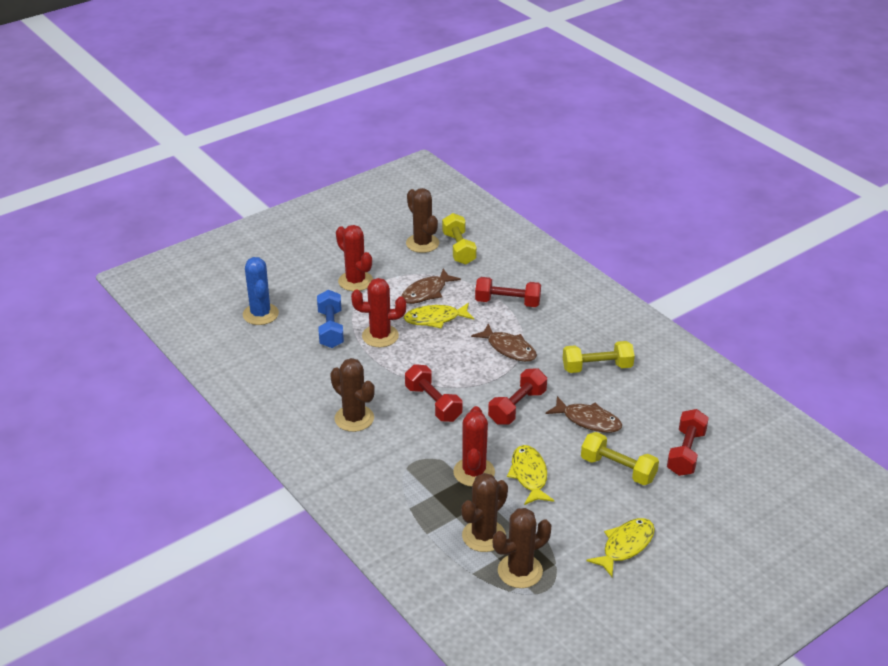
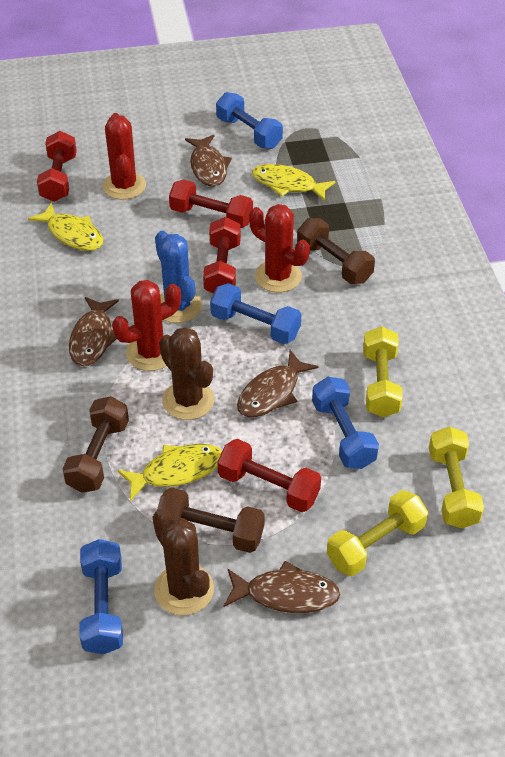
blue dumbbell: [317,290,344,348] = 1 -> [79,539,123,654] [210,283,301,344] [216,92,283,149] [312,377,379,469] = 4
brown cactus: [330,358,375,432] [406,188,439,253] [461,473,508,552] [493,508,551,588] = 4 -> [153,509,214,615] [159,327,214,420] = 2
brown dumbbell: none = 0 -> [62,396,129,493] [157,487,265,553] [297,218,375,284] = 3
brown fish: [401,269,461,304] [471,323,537,362] [546,396,622,433] = 3 -> [69,297,119,366] [185,135,232,187] [224,561,340,613] [237,350,319,417] = 4

